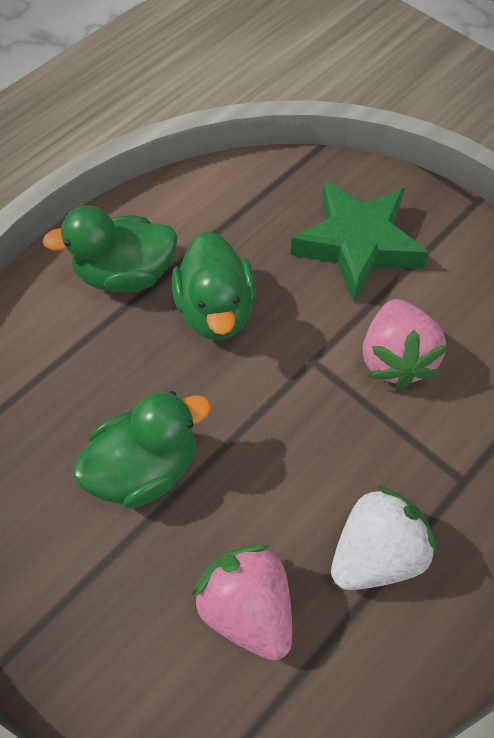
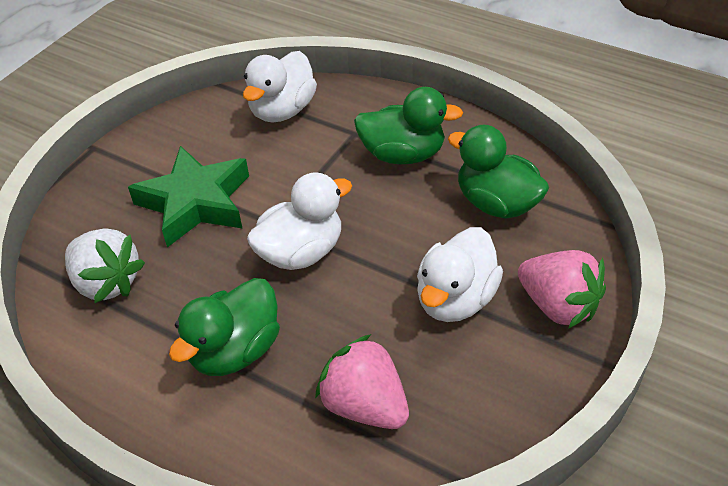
white duck: none = 0 -> [243,51,317,122] [247,172,352,270] [417,227,503,322] = 3

